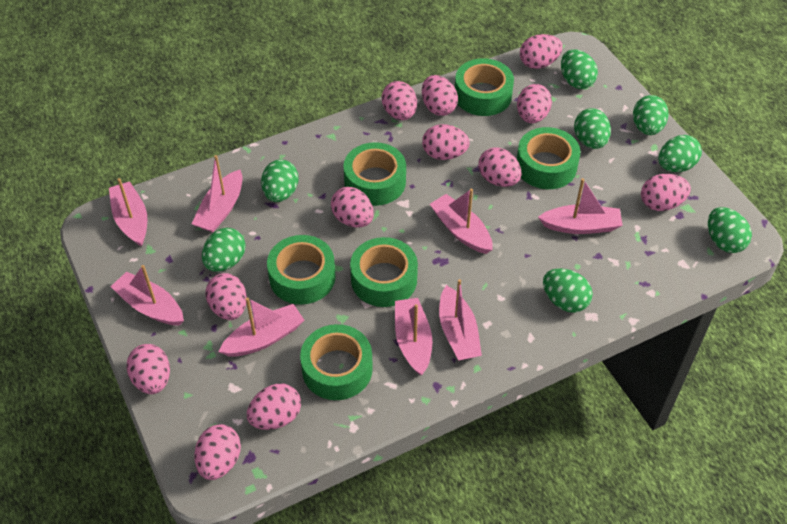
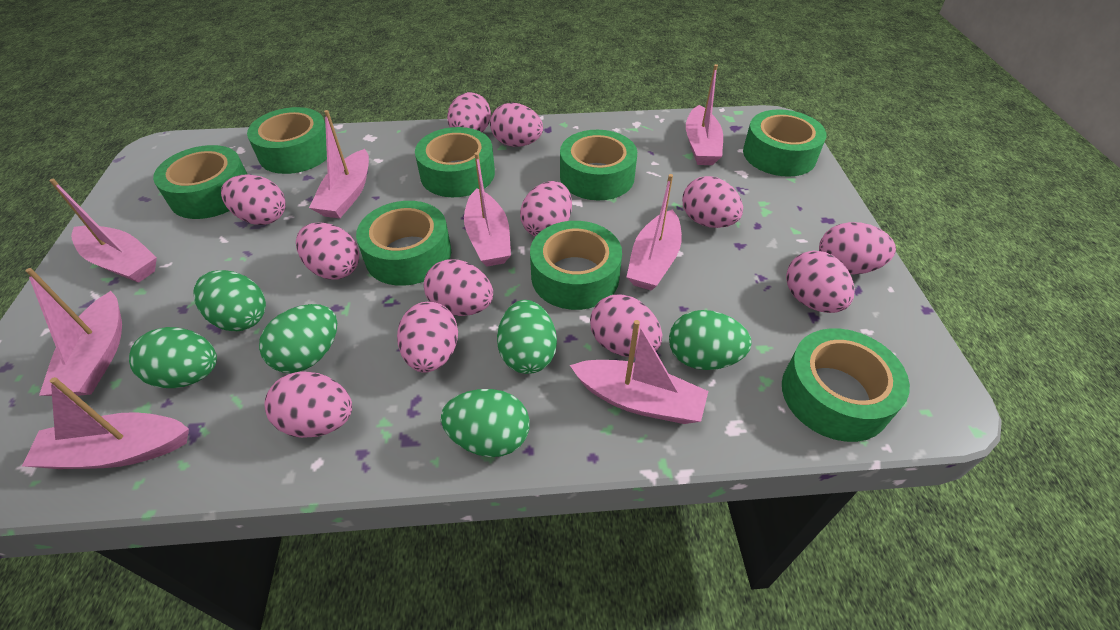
green egg: [202,228,246,272] [261,159,298,202] [543,268,593,313] [561,49,598,89] [574,108,611,149] [633,95,669,135] [658,135,702,172] [708,207,752,253] = 8 -> [129,327,217,388] [193,270,266,331] [259,304,337,373] [441,389,530,457] [497,300,557,374] [669,310,752,370] = 6
green tape: [267,235,336,305] [300,324,373,400] [343,142,406,206] [350,237,418,307] [455,58,514,116] [517,127,580,189] = 6 -> [153,145,247,219] [247,107,327,174] [356,201,451,286] [415,127,495,197] [530,221,622,310] [560,130,637,200] [743,109,826,177] [782,328,910,442] = 8

